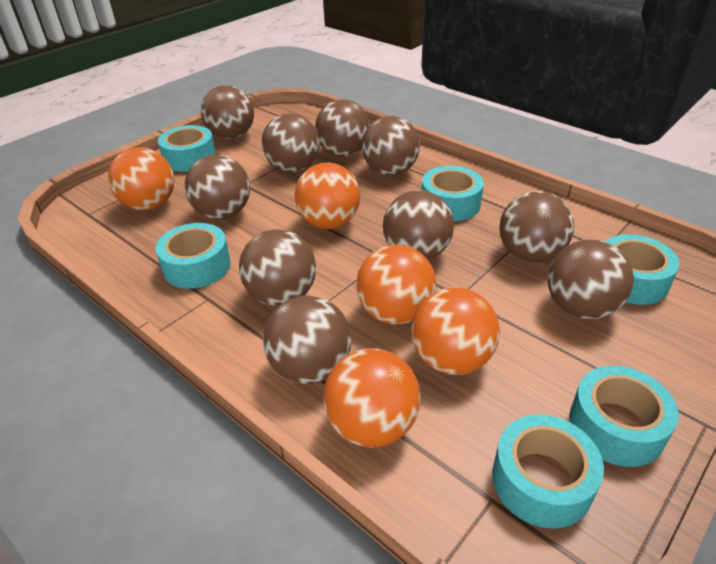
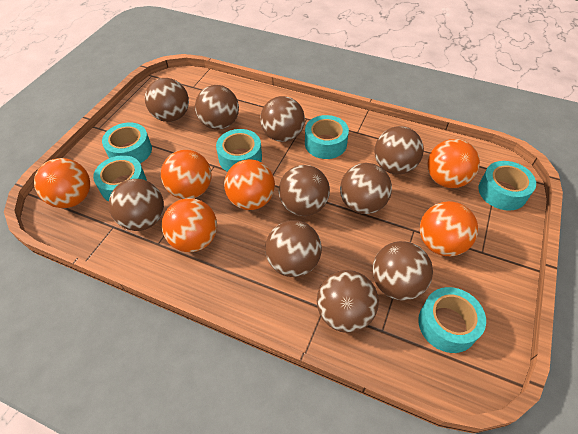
orange ball: [108,147,174,210] [295,162,360,229] [323,349,420,448] [356,245,436,325] [411,287,500,375] = 5 -> [34,158,90,208] [161,150,211,199] [162,198,217,252] [224,159,275,210] [420,201,478,256] [427,139,480,188] = 6

